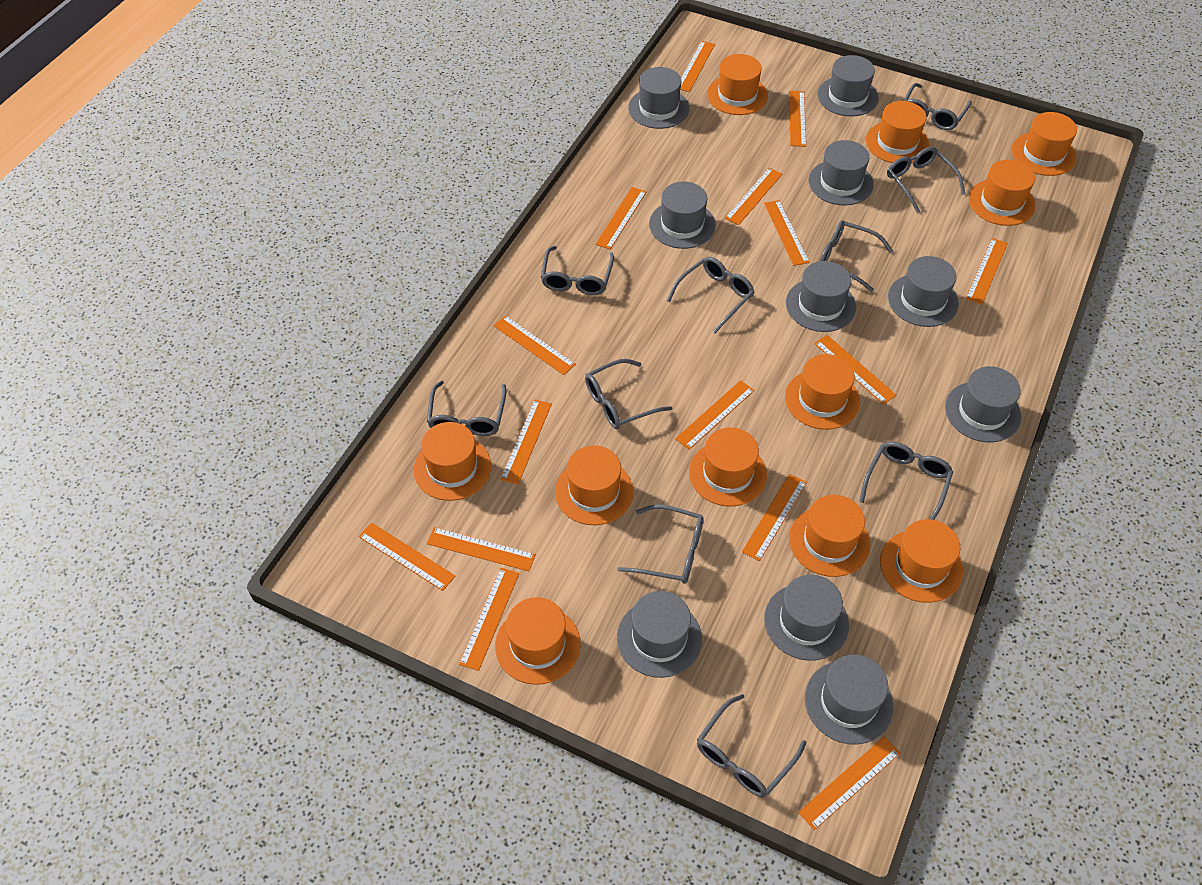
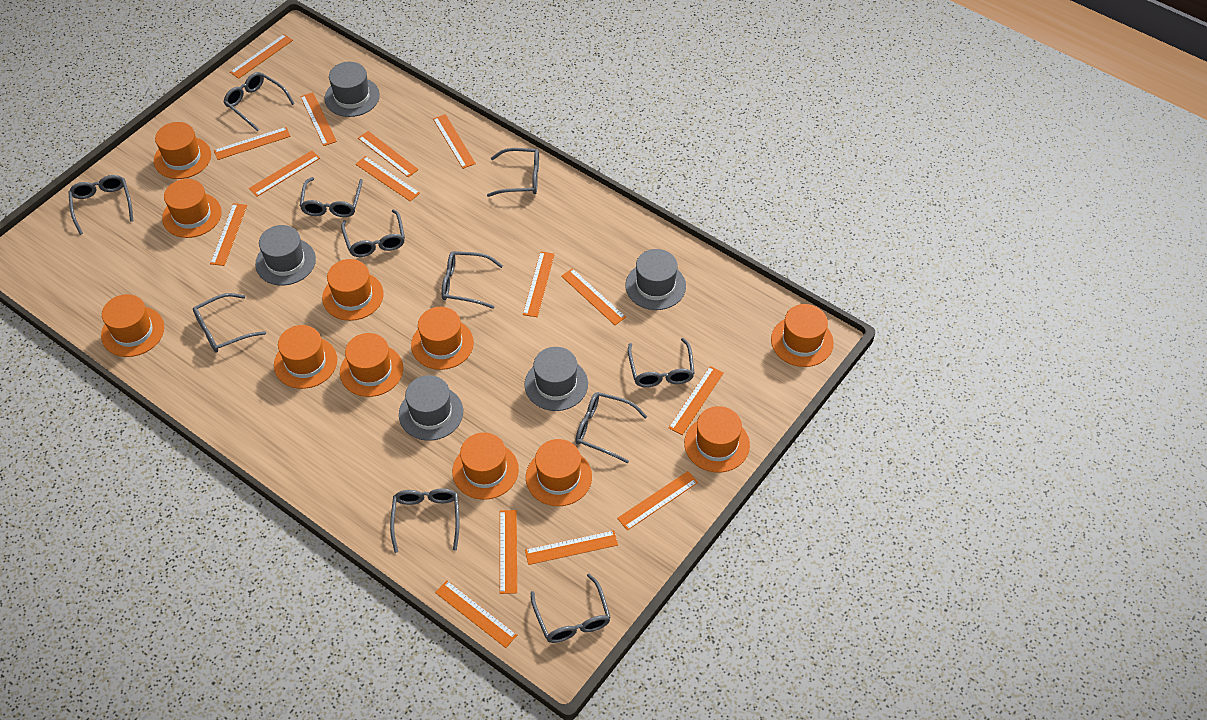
grey glasses: [427,381,507,436] [541,246,614,295] [585,359,672,429] [618,504,704,584] [667,257,754,333] [697,694,806,797] [820,220,893,292] [859,442,953,520] [887,147,965,213] [904,83,972,130] = 10 -> [68,175,134,235] [193,293,266,352] [224,72,295,131] [300,177,363,217] [341,209,405,257] [390,488,459,553] [442,251,503,309] [487,148,539,197] [531,574,611,643] [575,392,648,464] [628,338,694,387] = 11
grey hat: [617,591,702,678] [628,67,689,129] [649,181,716,249] [764,575,849,661] [786,261,856,332] [805,655,894,745] [809,140,874,206] [817,55,879,116] [888,256,959,327] [945,366,1021,443] = 10 -> [255,225,316,286] [325,62,380,117] [399,375,463,441] [524,347,588,411] [625,249,686,310] = 5

